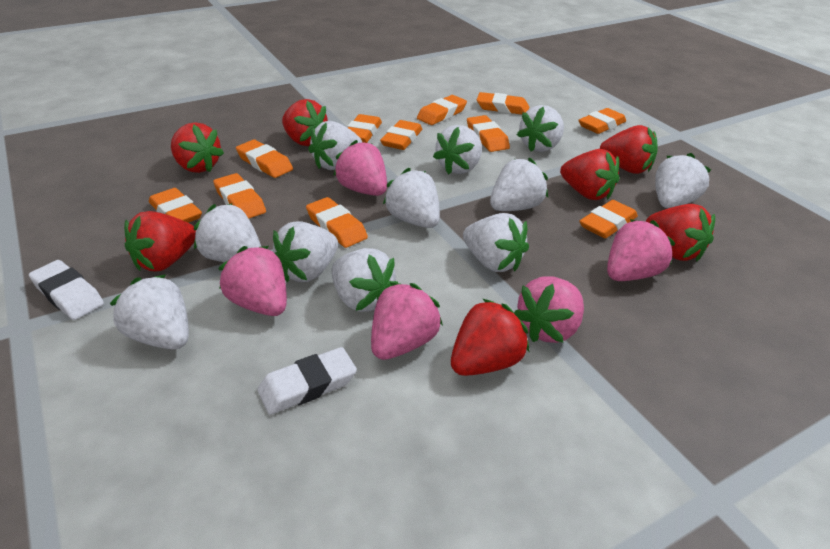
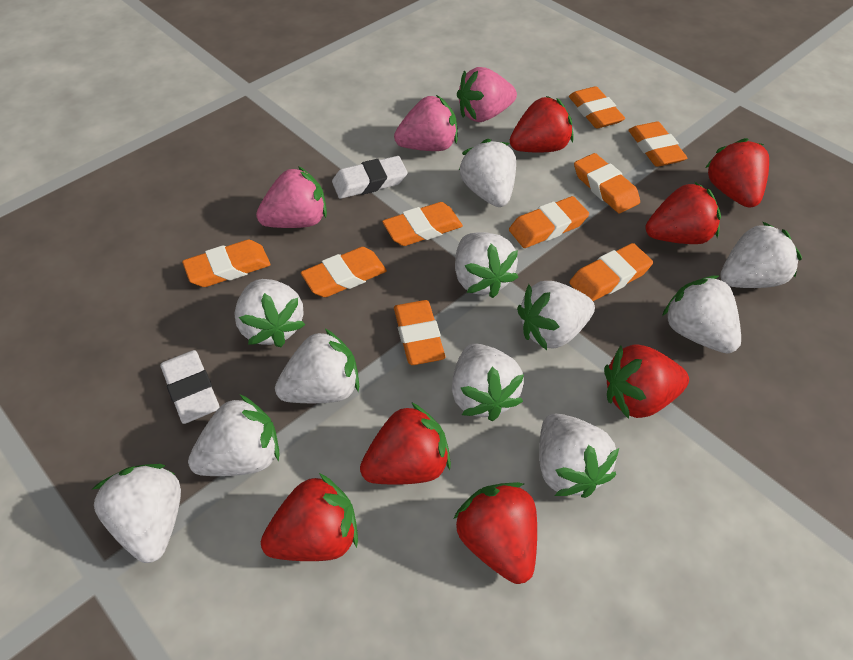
orange eraser: [149,188,202,223] [213,173,266,219] [236,140,293,178] [306,197,368,248] [347,114,382,143] [380,120,422,150] [417,95,467,125] [467,115,510,152] [477,92,529,115] [579,108,626,134] [579,200,638,238] = 11 -> [182,240,270,287] [301,247,387,297] [382,202,463,246] [394,300,445,365] [509,196,589,248] [569,86,625,129] [569,243,653,301] [574,153,640,213] [629,121,687,167] = 9
pink strawberry: [218,246,287,316] [333,140,387,196] [371,283,443,360] [514,277,584,343] [607,219,675,281] = 5 -> [256,166,327,228] [394,95,458,151] [457,67,517,122] = 3

